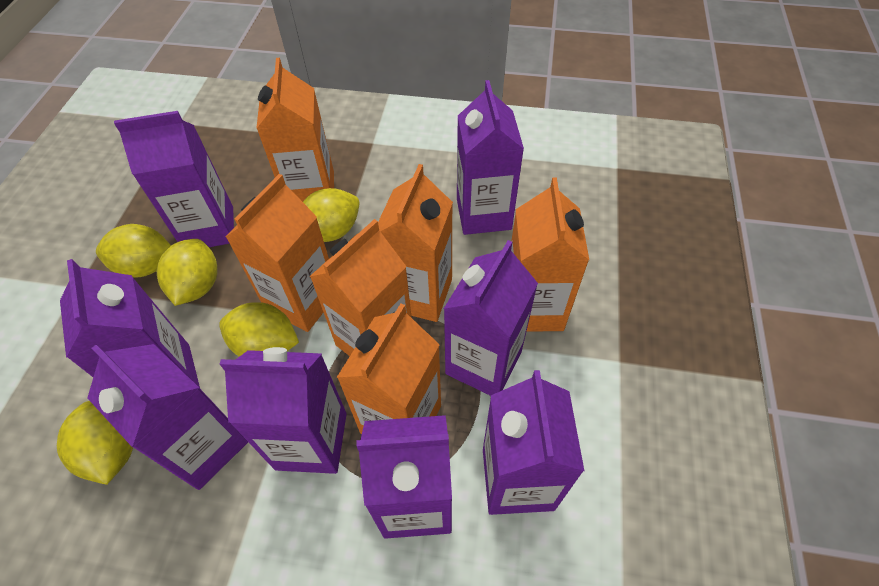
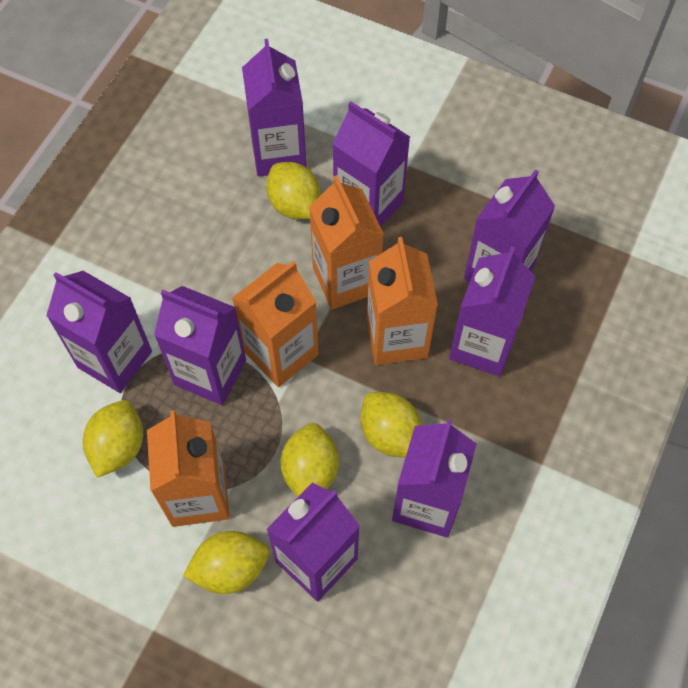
orange carton: [226,174,329,332] [256,58,334,202] [309,219,412,356] [336,303,441,434] [378,164,453,322] [511,178,589,332] = 6 -> [147,410,230,527] [232,261,319,387] [309,175,384,309] [367,237,438,365] = 4

